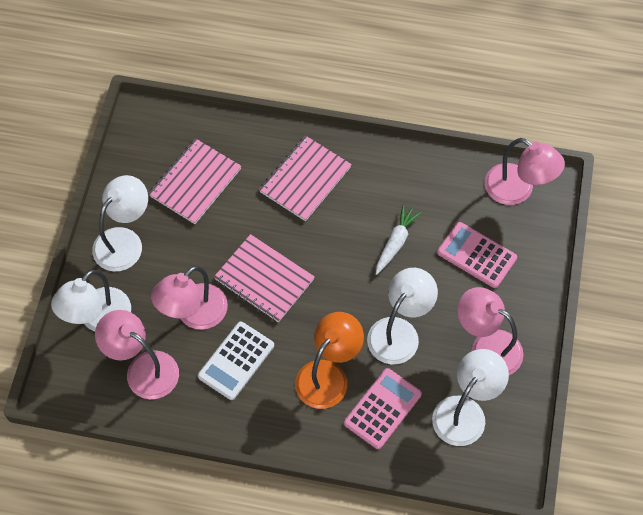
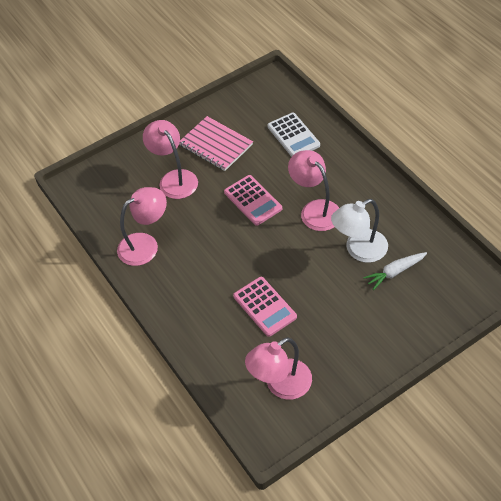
orange lamp: [295,312,364,409] = 1 -> none = 0
pink notebook: [148,139,241,224] [214,234,315,323] [259,136,352,221] = 3 -> [179,116,253,171] = 1
white lamp: [51,270,131,332] [92,175,148,271] [367,268,438,364] [432,349,509,446] = 4 -> [331,199,388,263] = 1

